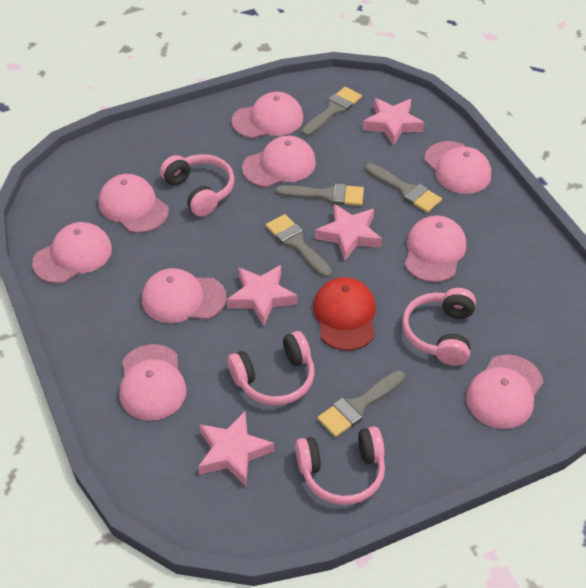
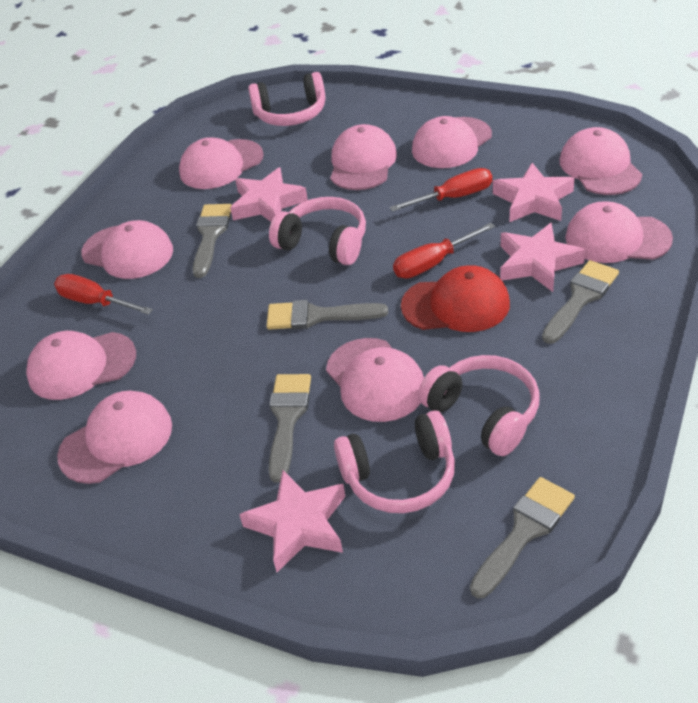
red screwdriver: none = 0 -> [54,274,153,315] [390,168,492,212] [393,223,495,279] = 3

